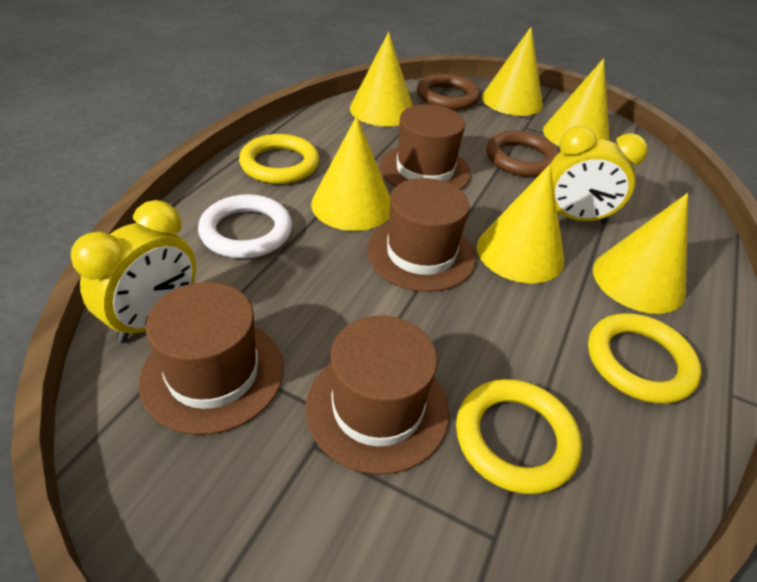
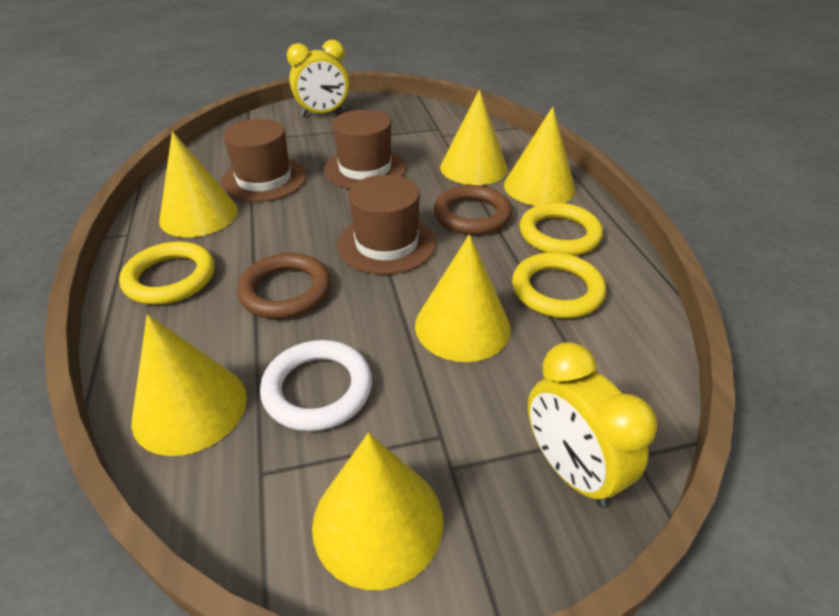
brown hat: [139,282,284,435] [306,316,449,475] [367,178,476,292] [380,104,471,190] = 4 -> [220,119,307,202] [324,110,406,189] [337,175,436,275] = 3

